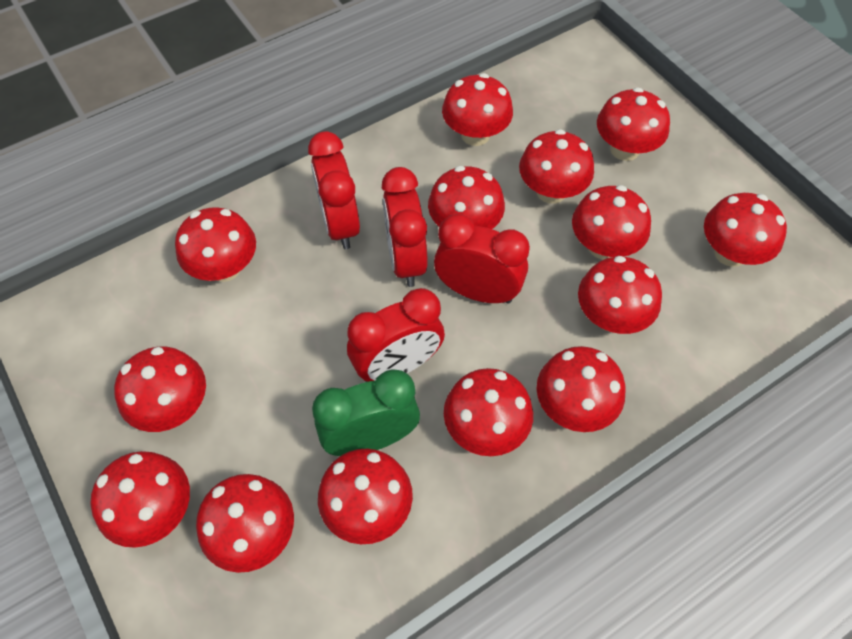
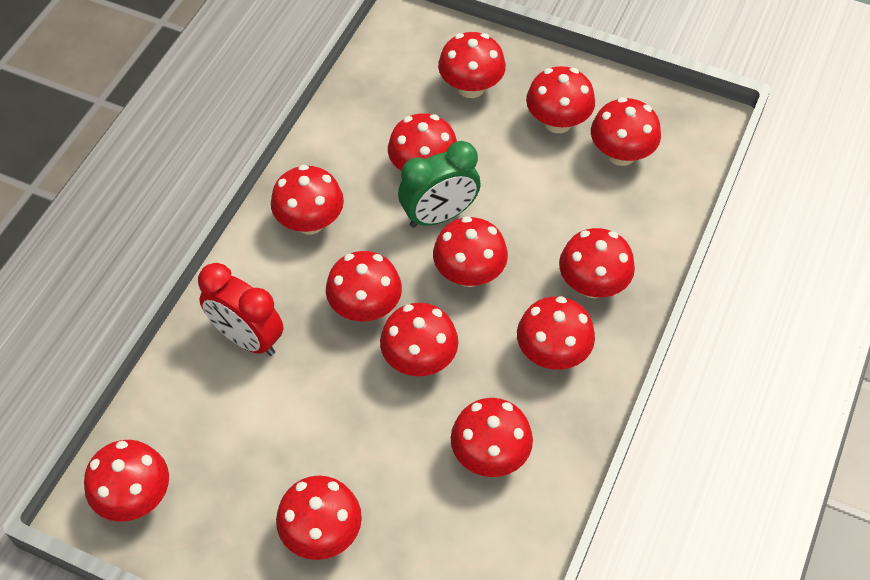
red clock: [308,131,360,249] [347,288,445,382] [382,167,428,287] [434,214,530,304] = 4 -> [198,263,284,356] = 1
red mushroom: [90,451,190,548] [114,346,206,432] [175,207,256,282] [196,474,294,573] [318,449,413,544] [428,166,505,229] [442,73,513,146] [444,368,533,456] [519,129,594,204] [537,346,626,432] [572,185,651,260] [578,256,662,334] [597,87,670,161] [704,193,787,267] = 14 -> [84,440,169,522] [271,164,344,234] [276,476,362,560] [326,251,402,321] [380,303,458,376] [388,113,457,171] [433,216,508,287] [438,32,506,98] [451,398,533,477] [517,296,595,370] [526,66,595,133] [559,228,635,298] [591,97,661,166] = 13

